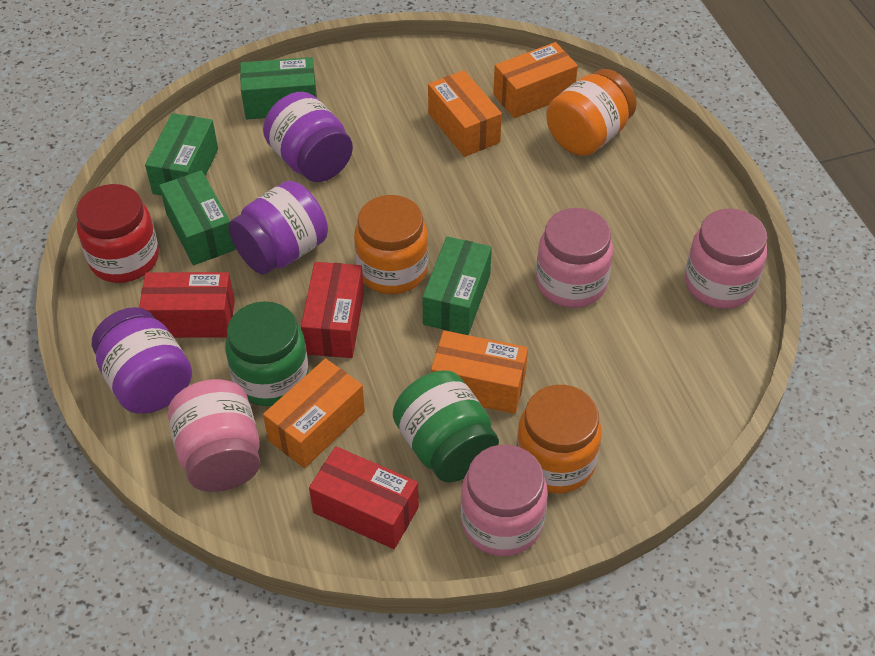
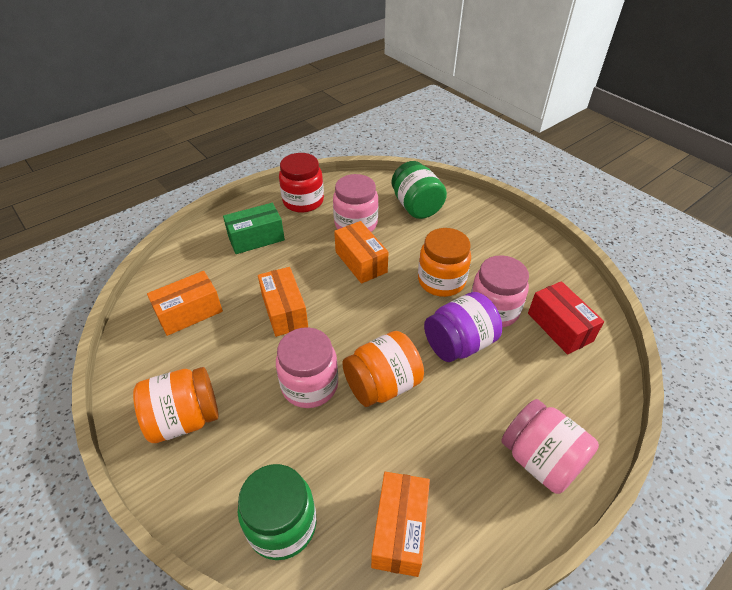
green box: [145,113,218,196] [159,170,236,265] [240,57,317,119] [422,236,492,335] = 4 -> [223,203,285,254] = 1
purple jar: [92,307,192,414] [228,181,328,275] [263,92,353,182] = 3 -> [424,292,502,362] = 1
red box: [139,272,235,338] [301,262,364,358] [309,446,419,549] = 3 -> [528,281,604,355] = 1

